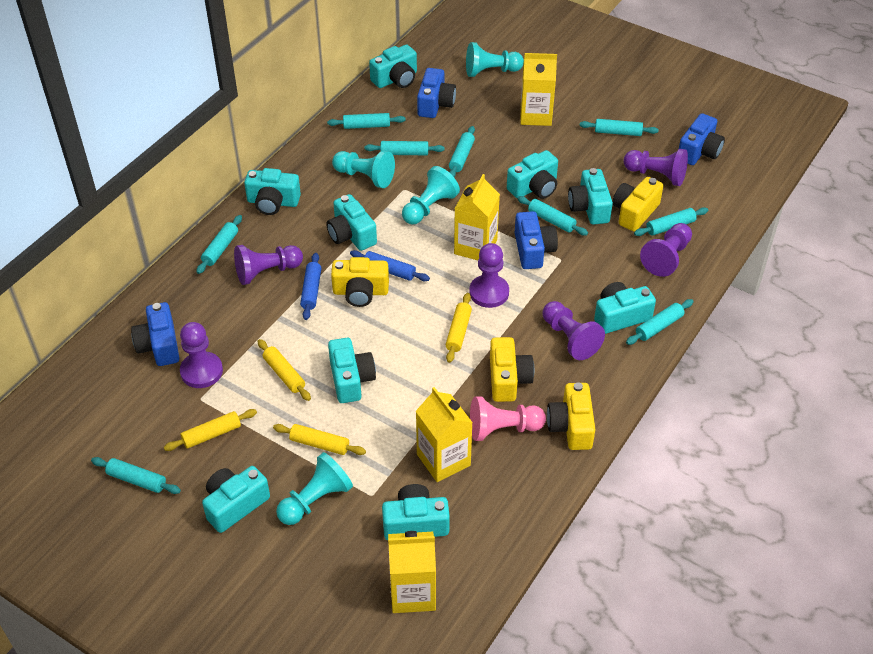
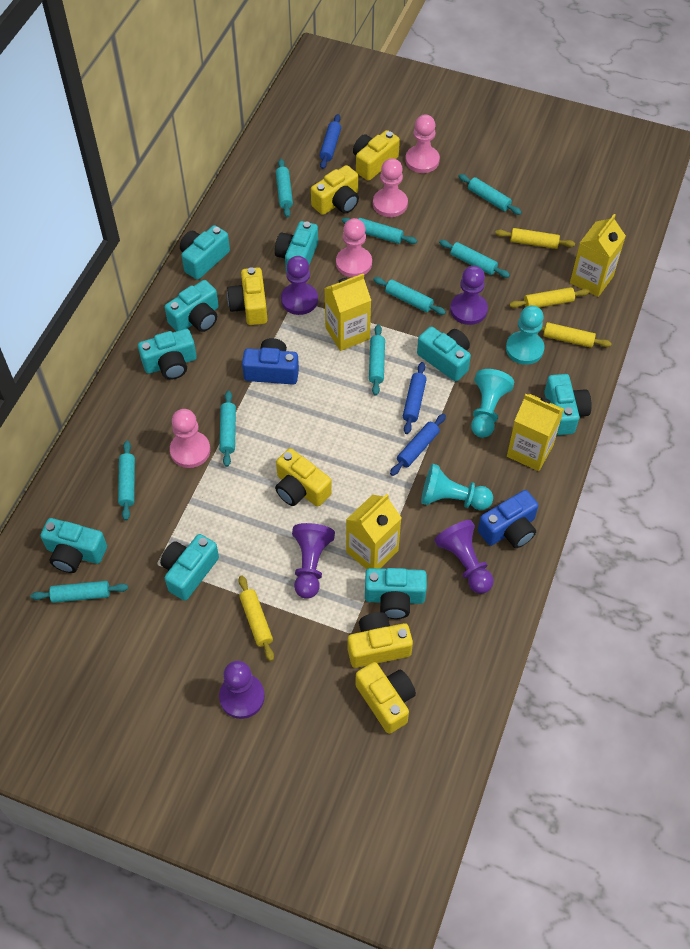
blue camera: [131,302,179,366] [417,68,456,118] [515,211,558,269] [678,113,725,165] = 4 -> [242,338,299,385] [478,490,539,548] = 2
blue rolling pin: [300,253,321,320] [350,250,430,281] = 2 -> [320,114,341,169] [390,414,446,476] [403,362,427,434] = 3
pink pawn: [470,397,546,441] = 1 -> [170,409,210,468] [336,218,372,277] [373,158,408,217] [405,115,440,173] = 4
purple pawn: [180,322,223,388] [234,245,303,285] [469,243,509,308] [543,301,605,360] [623,149,688,186] [640,223,692,277] = 6 -> [219,661,265,719] [281,256,318,315] [292,523,335,599] [434,520,494,594] [450,266,488,325] = 5
turquoise pawn: [276,452,353,525] [332,151,395,188] [402,166,460,224] [466,42,524,77] = 4 -> [421,464,493,510] [471,369,514,438] [506,305,545,365] = 3
yellow camera: [331,257,389,307] [490,337,534,402] [547,382,595,450] [613,177,663,232] = 4 -> [227,267,268,325] [275,448,332,507] [311,165,359,215] [348,612,413,668] [353,130,400,181] [355,662,416,734] = 6

